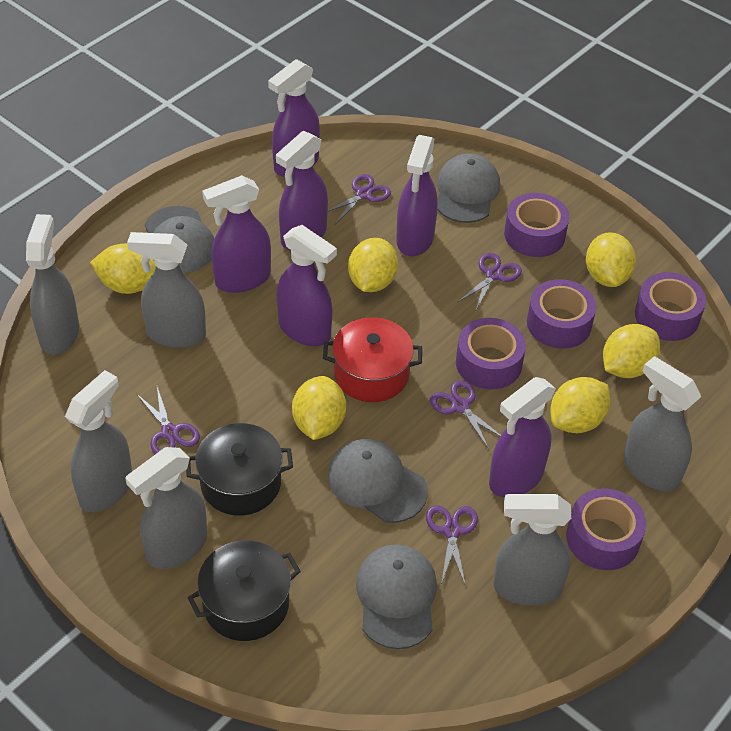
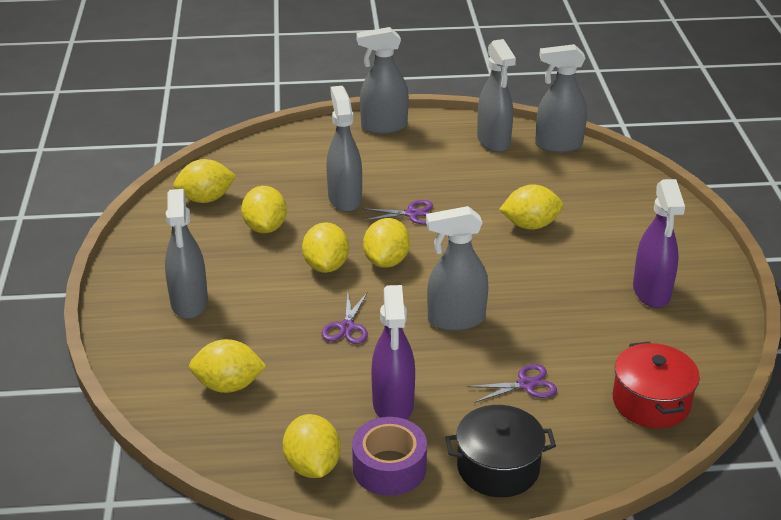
black pot: [186,423,293,516] [187,540,301,641] = 2 -> [445,405,556,497] = 1
grey cap: [145,206,214,273] [328,439,428,523] [356,544,437,649] [437,153,500,223] = 4 -> none = 0
purple scissors: [137,387,200,454] [328,174,391,224] [426,505,478,586] [430,380,501,449] [457,253,522,312] = 5 -> [322,292,368,344] [364,200,433,224] [467,364,557,403] = 3
purple spray bottle: [202,175,271,293] [268,59,320,177] [276,131,328,250] [277,225,337,346] [396,135,438,256] [489,377,556,497] = 6 -> [371,285,415,420] [633,179,685,308] = 2
purple tape: [456,318,526,389] [504,193,569,257] [527,279,596,349] [566,488,646,570] [635,272,706,341] = 5 -> [352,417,427,496] = 1
yellow lemon: [90,243,156,294] [292,376,346,440] [348,238,398,292] [551,377,610,433] [586,232,636,287] [603,324,660,378] = 6 -> [174,159,236,203] [189,339,266,393] [241,186,287,233] [283,414,341,478] [302,222,349,273] [363,218,410,268] [499,184,563,230] = 7

